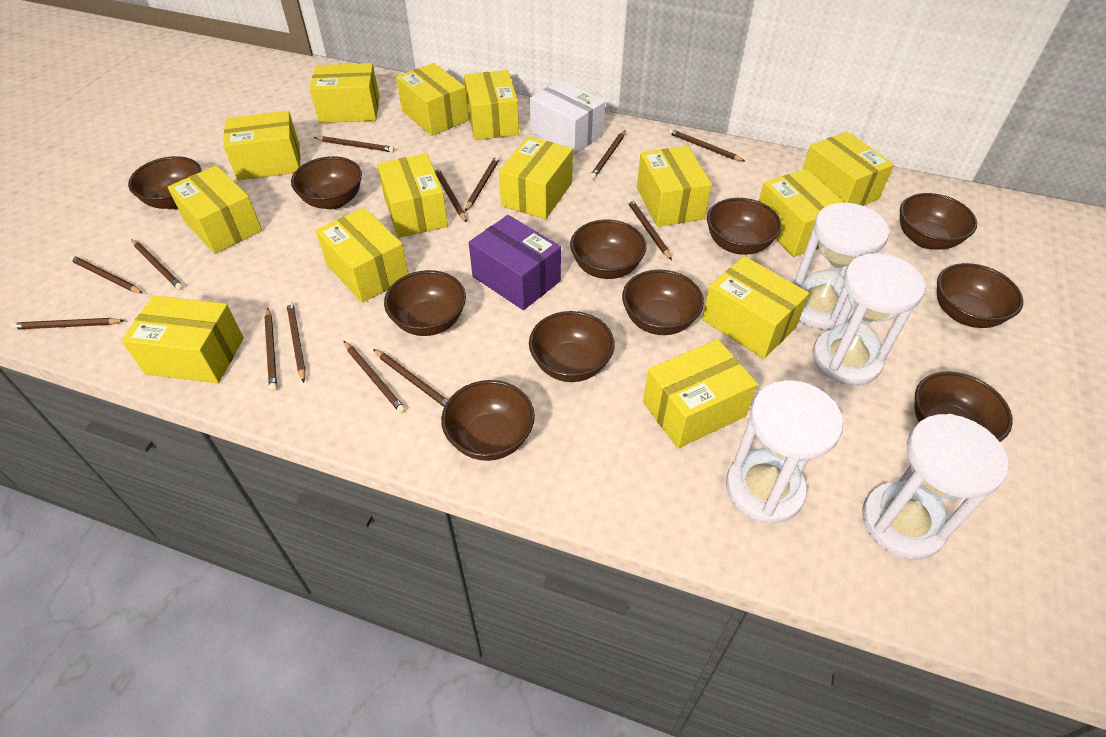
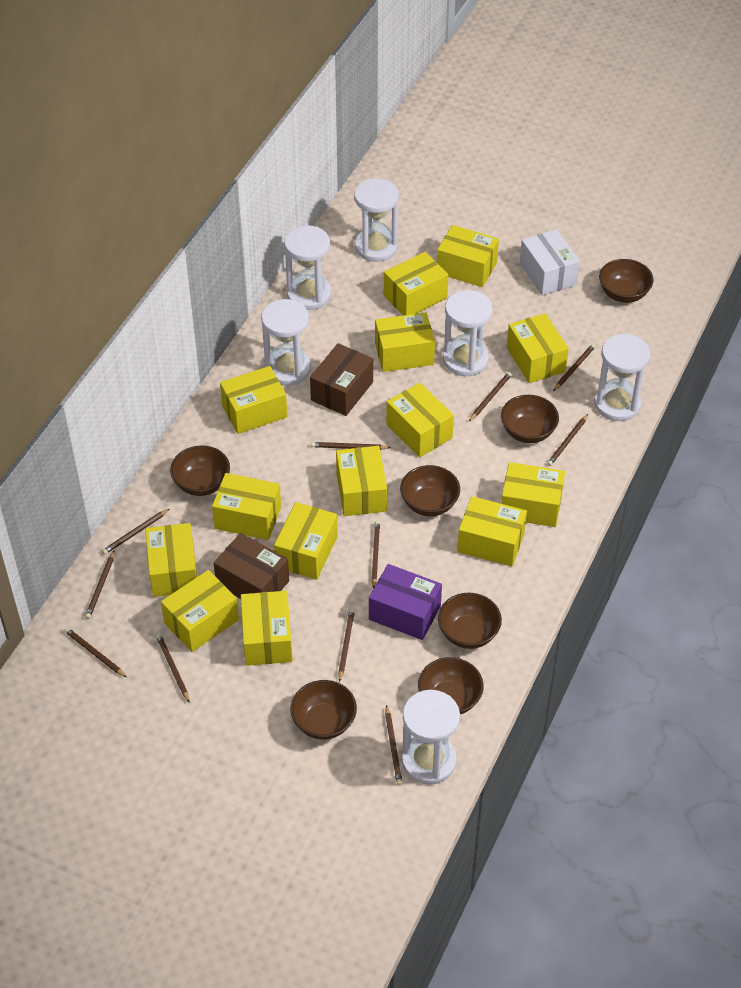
brown bowl: [128,156,202,209] [291,156,362,209] [384,270,466,336] [441,380,535,461] [529,311,615,382] [570,220,647,279] [622,270,704,335] [707,198,782,255] [900,193,977,249] [915,371,1013,442] [937,263,1023,328] = 11 -> [170,445,230,496] [290,680,357,740] [400,465,460,516] [418,657,484,714] [438,593,502,649] [501,395,559,443] [599,259,654,303] = 7
brown box: none = 0 -> [214,533,289,599] [310,343,373,416] = 2
brown pencil: [11,318,125,329] [70,256,143,293] [131,239,183,290] [264,308,277,391] [287,302,306,383] [314,136,395,152] [344,341,406,413] [373,349,448,407] [434,167,467,222] [465,156,500,211] [590,130,625,179] [627,199,672,260] [668,129,745,161] = 13 -> [64,627,126,677] [85,550,115,619] [102,509,169,555] [156,633,189,702] [311,442,391,450] [338,608,355,682] [371,520,380,589] [385,705,402,785] [469,372,512,421] [547,414,588,466] [553,344,595,391] = 11
white hourglass: [726,380,843,523] [794,203,889,330] [812,253,926,385] [862,414,1009,559] = 4 -> [261,299,311,385] [284,225,331,310] [354,178,399,262] [401,690,460,784] [443,290,493,376] [594,334,650,421] = 6

